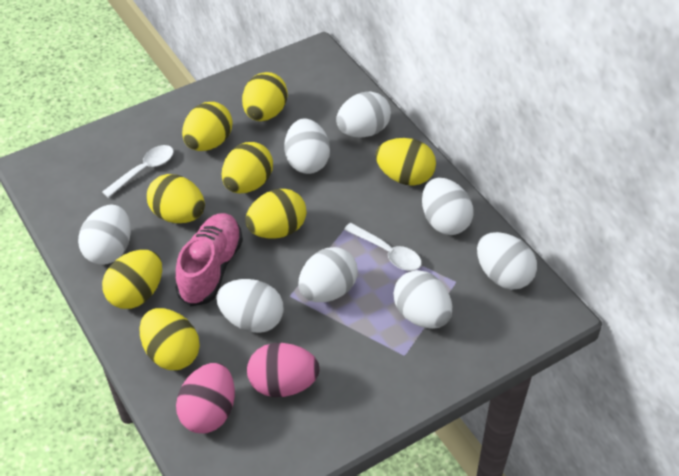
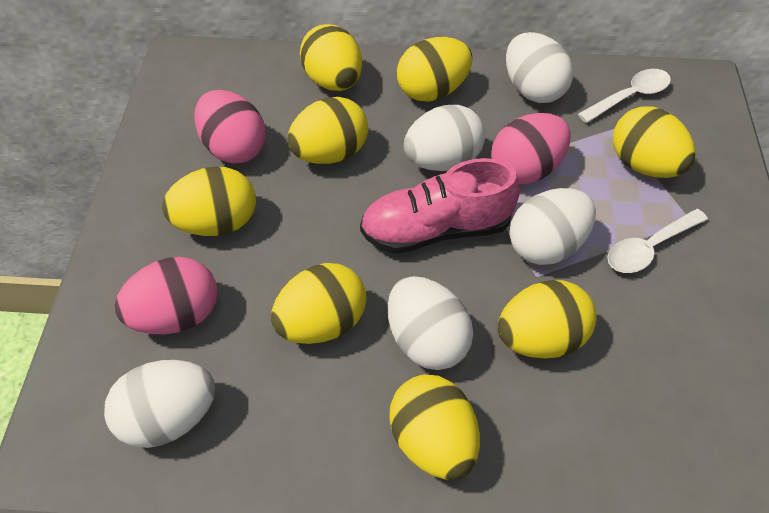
pink egg: [176,363,235,433] [247,343,320,397] = 2 -> [115,257,218,334] [194,90,266,164] [491,113,571,184] = 3
white egg: [78,204,131,265] [216,279,284,333] [284,119,330,174] [298,247,358,302] [336,91,391,137] [393,270,452,329] [422,178,473,235] [477,232,537,290] = 8 -> [104,360,216,448] [388,276,473,370] [404,105,485,171] [506,32,573,103] [509,188,596,265] = 5

